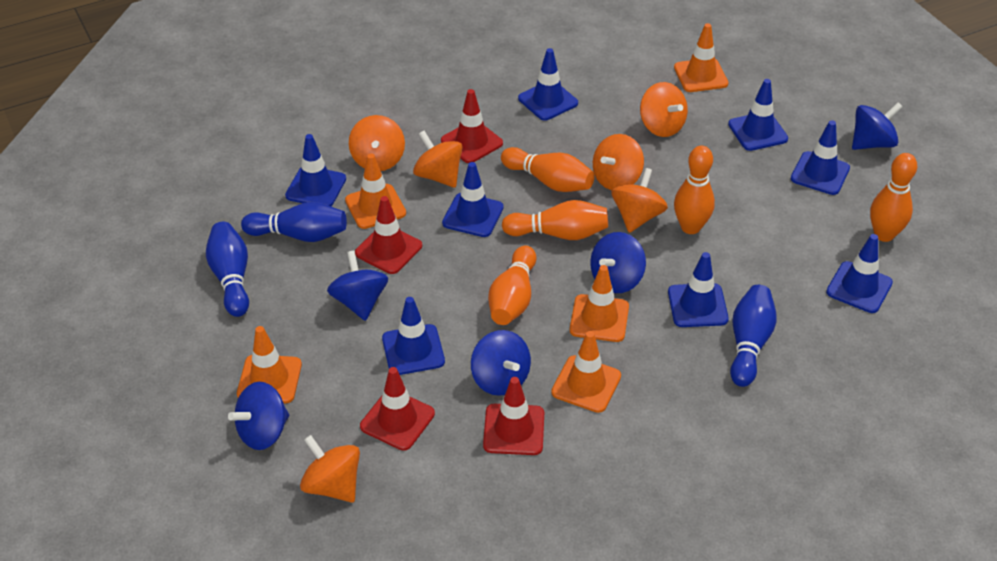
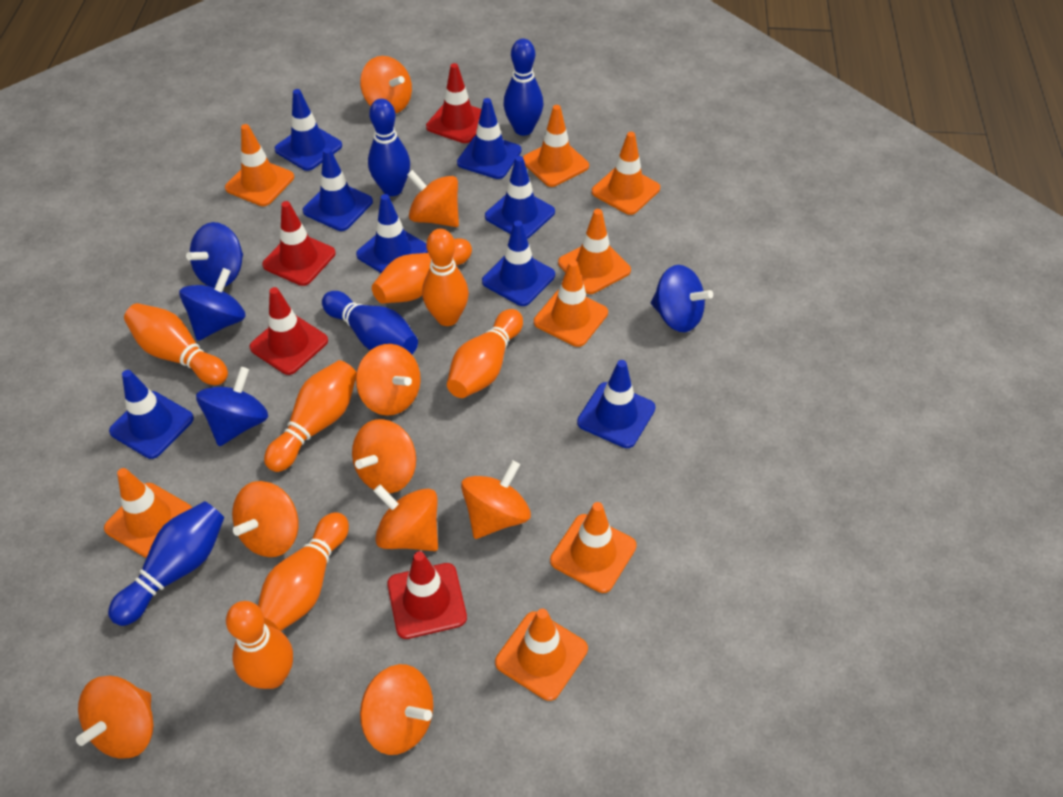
blue bowling pin: [206,222,249,317] [241,202,347,242] [730,285,777,387] = 3 -> [108,501,224,626] [322,291,418,354] [368,99,410,196] [504,39,543,136] = 4
blue spinning top: [228,382,289,450] [327,251,388,321] [471,330,531,396] [590,232,646,293] [852,102,903,150] = 5 -> [179,268,246,341] [186,222,243,288] [196,367,268,446] [651,265,713,332] = 4
orange bowling pin: [488,246,537,325] [501,147,595,192] [502,200,608,240] [674,146,715,234] [870,153,917,242] = 5 -> [124,303,228,385] [226,601,293,689] [258,512,349,631] [264,360,357,472] [372,238,472,304] [422,229,469,326] [447,309,523,398] = 7
orange spinning top: [300,435,360,503] [349,115,405,171] [413,131,463,188] [593,134,644,190] [611,168,668,233] [640,82,688,137] = 6 -> [76,676,153,759] [232,481,299,557] [352,419,416,493] [356,344,421,416] [360,56,412,114] [360,664,433,755] [374,485,438,551] [407,170,459,227] [461,460,531,539] = 9
orange traffic cone: [237,326,302,403] [345,153,406,229] [551,331,621,413] [570,265,629,342] [674,23,729,92] = 5 -> [104,468,192,558] [225,124,294,206] [495,609,588,701] [523,105,589,187] [534,260,608,347] [550,502,637,593] [558,209,631,294] [592,132,660,215] = 8

